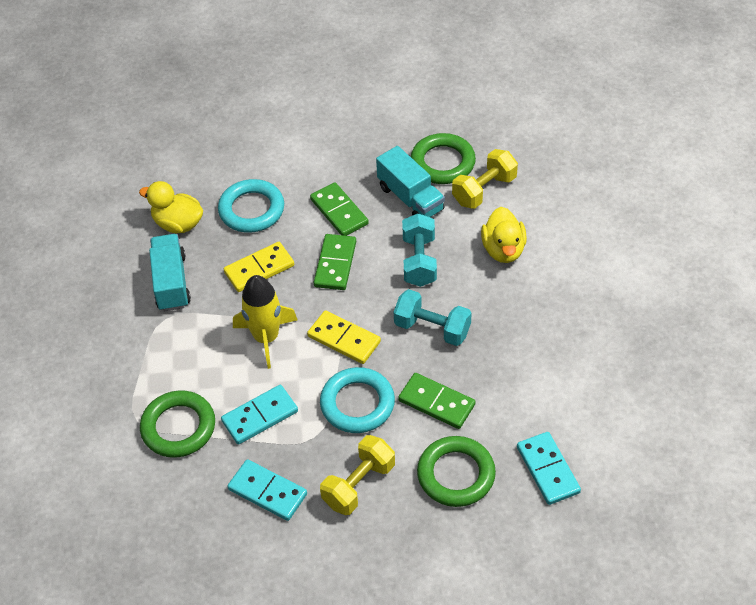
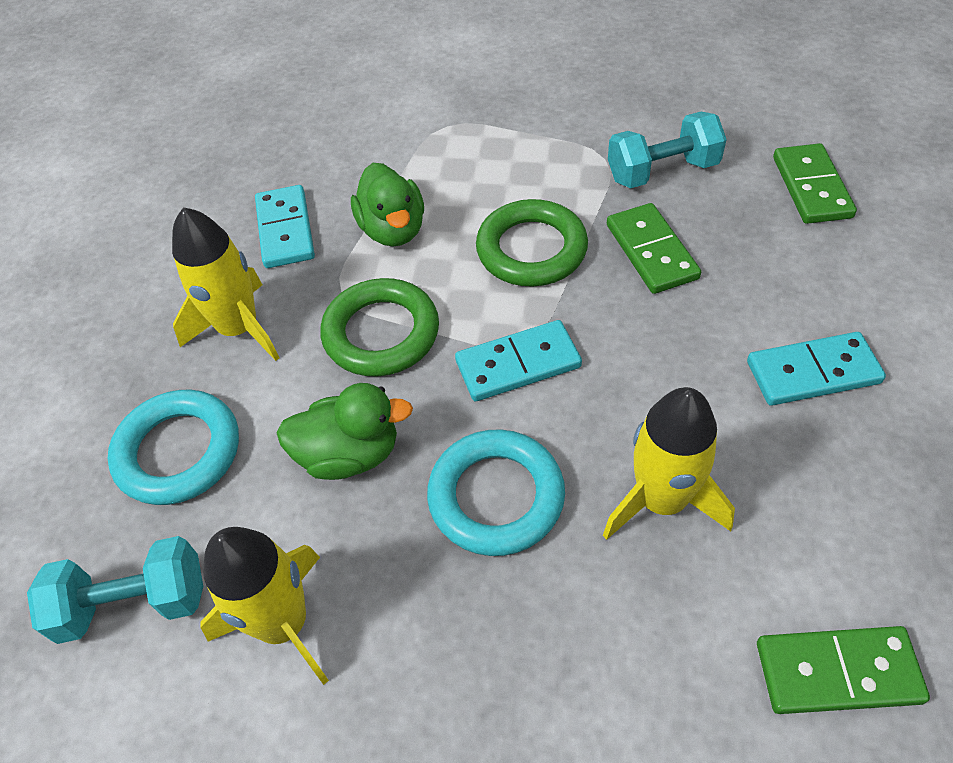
green duck: none = 0 -> [277,383,413,480] [351,163,424,246] = 2
green ring: [140,390,215,458] [411,133,476,184] [417,436,496,507] = 3 -> [320,278,439,376] [476,199,588,287] = 2
turquoise truck: [149,234,191,311] [376,146,445,217] = 2 -> none = 0
yellow domino: [224,242,294,292] [307,310,381,364] = 2 -> none = 0
yellow duck: [139,181,203,233] [481,207,527,263] = 2 -> none = 0
yellow dumbbell: [320,435,395,515] [452,149,518,209] = 2 -> none = 0
yellow rocket: [233,275,297,369] = 1 -> [172,207,280,361] [201,527,329,685] [603,387,735,540] = 3

